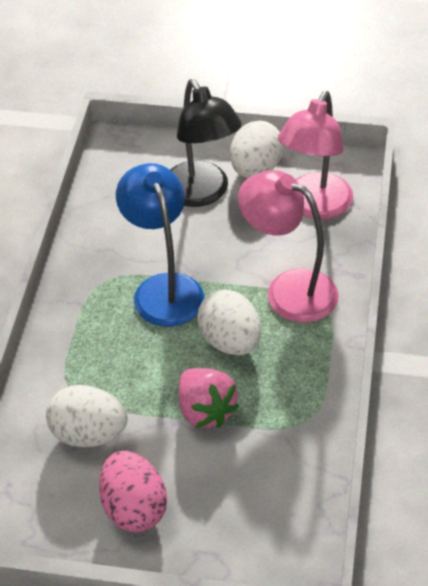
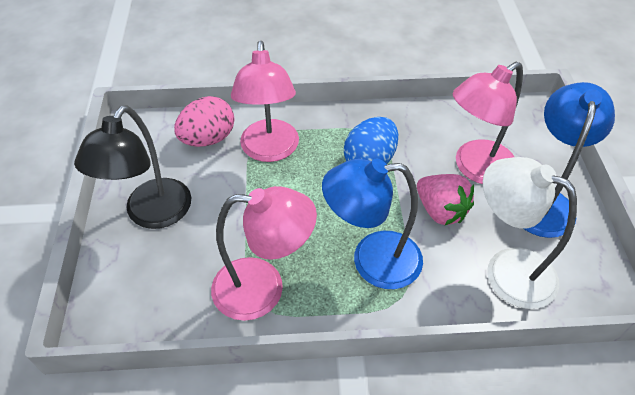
blue egg: none = 0 -> [344,117,398,164] = 1
blue lamp: [116,163,205,327] = 1 -> [322,159,423,289] [524,82,615,238] = 2
pink lamp: [238,170,339,323] [278,91,353,219] = 2 -> [211,186,317,321] [231,41,299,162] [452,62,523,184] = 3
white egg: [46,385,127,447] [197,289,261,356] [230,121,284,178] = 3 -> none = 0
white lamp: none = 0 -> [483,157,577,309] = 1

